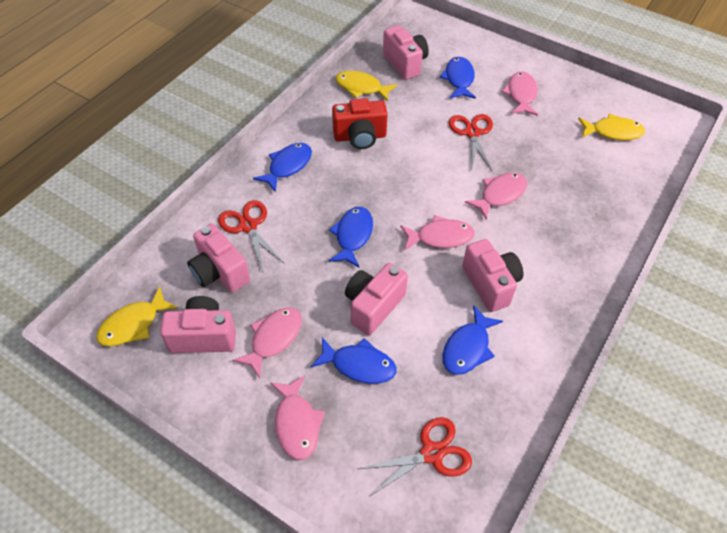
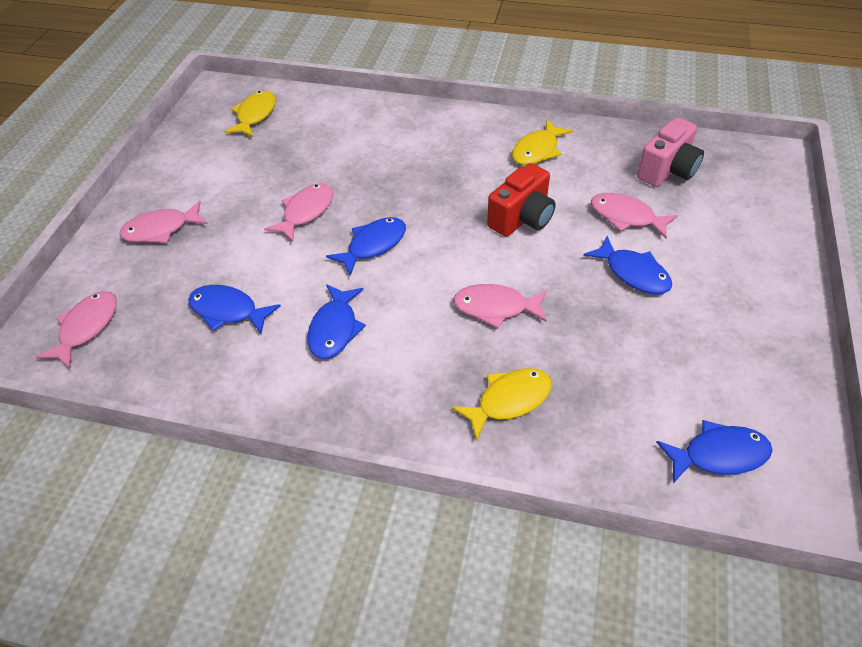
pink camera: [160,296,236,353] [187,224,250,293] [345,263,408,335] [383,25,429,80] [462,239,523,312] = 5 -> [637,117,704,187] = 1
red scissors: [218,200,285,272] [358,417,472,497] [448,114,493,172] = 3 -> none = 0

